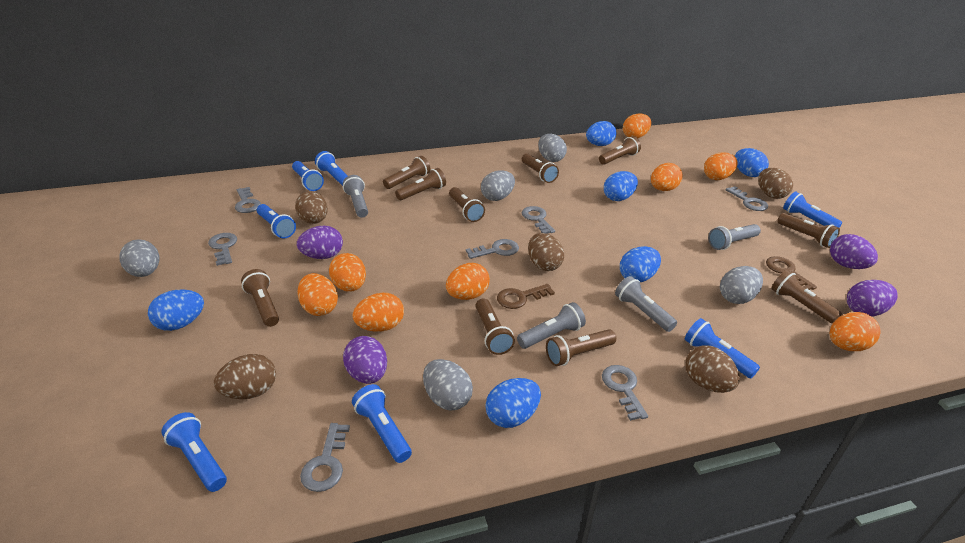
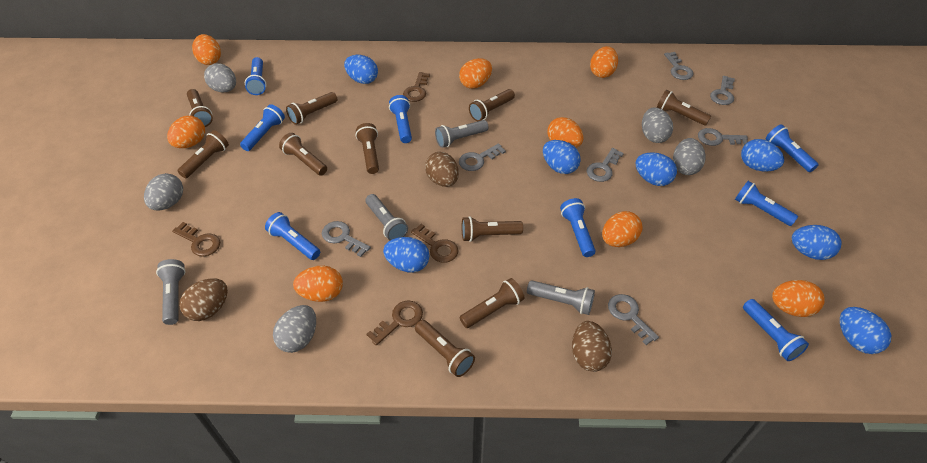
blue egg: [148,289,204,331] [485,378,541,428] [586,121,616,146] [604,171,638,201] [620,246,661,282] [735,148,769,177] = 6 -> [344,55,378,84] [383,237,430,273] [543,140,581,174] [635,152,677,186] [741,139,784,172] [792,225,841,260] [840,307,891,354] = 7
blue flashlight: [161,412,227,492] [257,204,296,239] [292,161,324,191] [315,151,348,186] [352,384,412,463] [685,318,760,378] [783,191,842,228] = 7 -> [240,104,285,151] [245,57,266,95] [265,212,320,260] [389,95,412,143] [560,198,596,257] [735,181,798,226] [743,299,809,361] [765,124,819,172] = 8
brown egg: [214,354,276,399] [295,191,328,224] [528,233,564,271] [685,345,740,393] [758,168,793,199] = 5 -> [179,278,228,321] [425,152,459,187] [572,321,612,372] = 3
brown key: [497,284,555,309] [766,256,817,290] = 2 -> [172,222,220,257] [366,300,423,346] [403,72,430,102] [411,224,459,263] = 4
purple egg: [297,226,343,259] [343,336,387,384] [830,234,878,269] [847,280,898,316] = 4 -> none = 0

